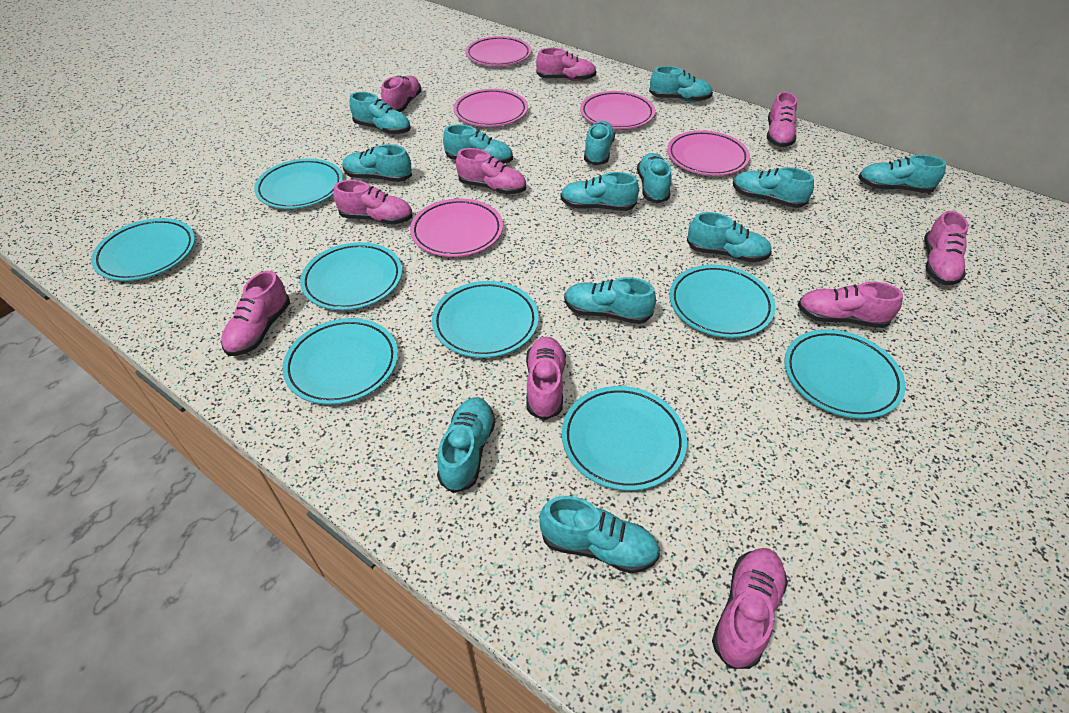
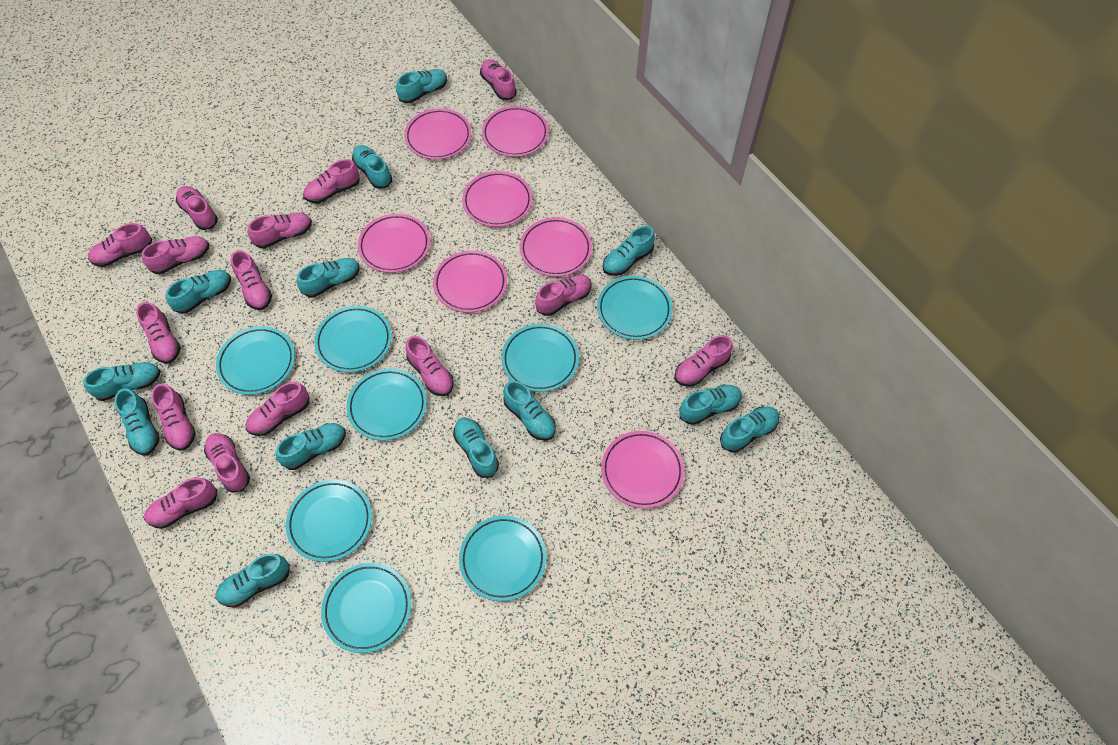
pink plate: [410,199,503,257] [454,89,528,127] [466,36,531,66] [580,91,655,129] [667,130,750,176] = 5 -> [358,214,430,273] [404,108,472,160] [433,250,507,313] [462,171,532,227] [482,106,549,157] [520,217,592,277] [601,431,684,508] = 7
pink shoe: [221,271,290,356] [333,180,413,224] [381,75,421,112] [456,148,526,194] [526,337,566,420] [536,48,596,81] [712,548,788,669] [767,92,797,147] [798,282,903,328] [924,211,968,285] = 10 -> [88,223,152,267] [136,302,181,364] [141,236,209,274] [144,477,217,529] [151,383,196,450] [176,186,218,230] [204,433,250,493] [231,250,272,310] [246,382,309,436] [248,213,312,249] [303,159,360,203] [406,336,454,396] [480,59,516,100] [535,275,592,316] [674,335,733,387] = 15

